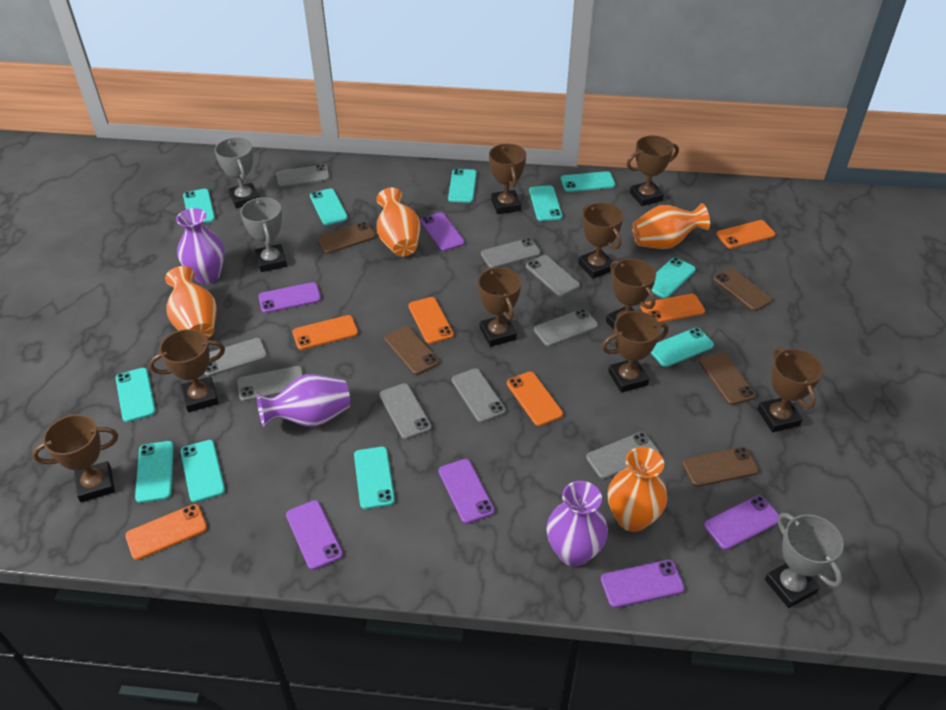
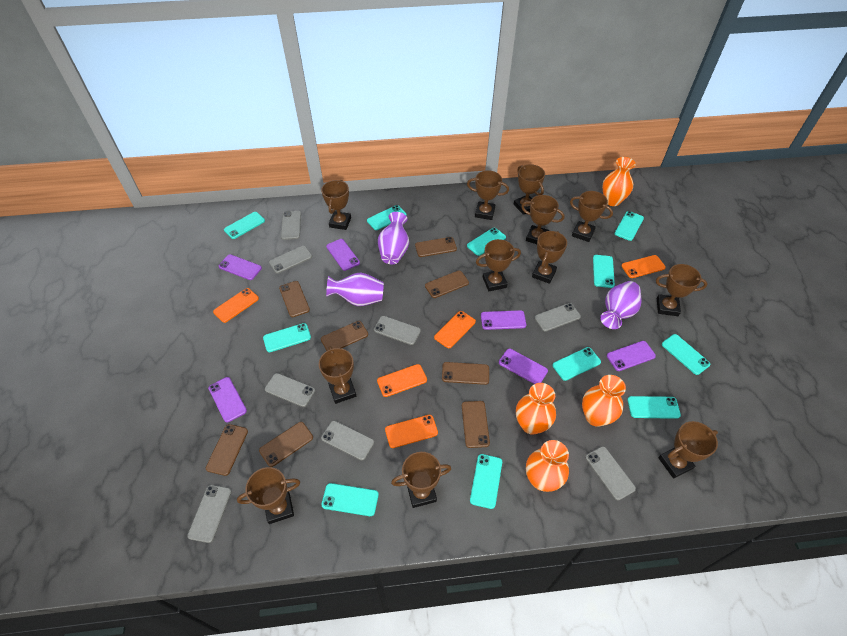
brown phone: [317,222,376,254] [384,326,439,375] [682,447,759,487] [699,352,756,405] [713,268,773,311] = 5 -> [206,424,248,476] [259,422,313,467] [279,281,310,317] [321,321,368,351] [415,237,457,257] [425,271,469,298] [442,362,489,385] [462,401,490,448] = 8
brown trophy: [32,414,118,502] [149,329,225,412] [478,267,521,347] [489,144,526,214] [578,203,623,279] [602,311,668,393] [606,259,656,329] [626,135,679,206] [757,347,823,432] = 9 -> [237,467,300,524] [319,346,356,404] [321,180,351,230] [391,452,451,508] [467,170,509,220] [476,239,521,291] [514,164,545,215] [521,195,565,244] [532,231,567,284] [570,191,613,242] [656,264,707,316] [658,421,718,479] = 12
grey phone: [204,338,267,377] [237,366,303,401] [276,164,330,187] [380,383,432,439] [452,368,506,423] [481,238,541,268] [526,255,580,297] [534,309,598,347] [586,432,660,479] = 9 -> [187,485,232,543] [265,373,315,407] [269,246,312,274] [281,211,301,240] [321,421,374,460] [374,316,421,345] [534,303,581,332] [585,446,636,500] = 8
grey trophy: [215,137,259,209] [240,197,287,272] [765,513,844,608] = 3 -> none = 0
orange phone: [125,504,207,560] [293,315,358,350] [408,297,454,344] [507,372,563,426] [640,294,705,322] [716,220,775,248] = 6 -> [213,288,259,323] [377,364,427,397] [385,415,438,448] [434,311,476,348] [621,255,666,278] = 5

